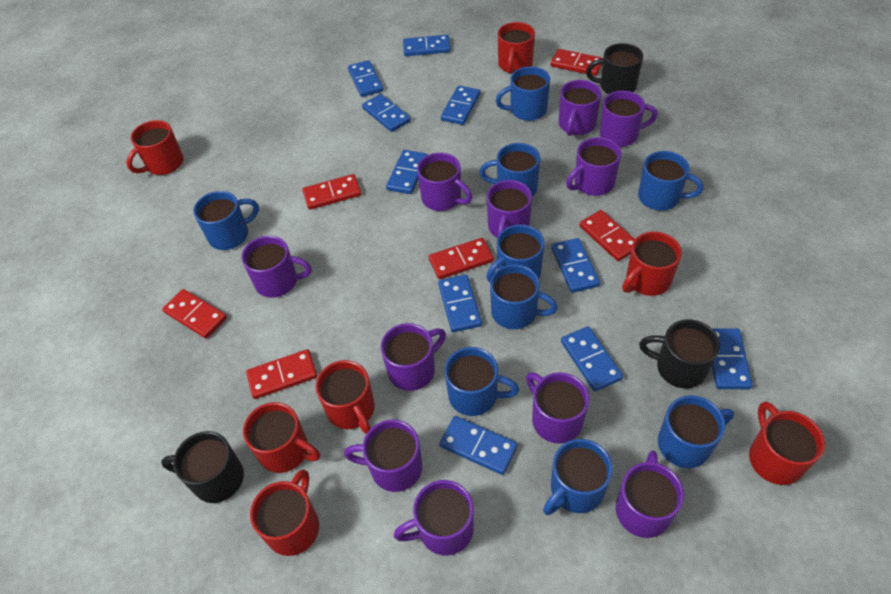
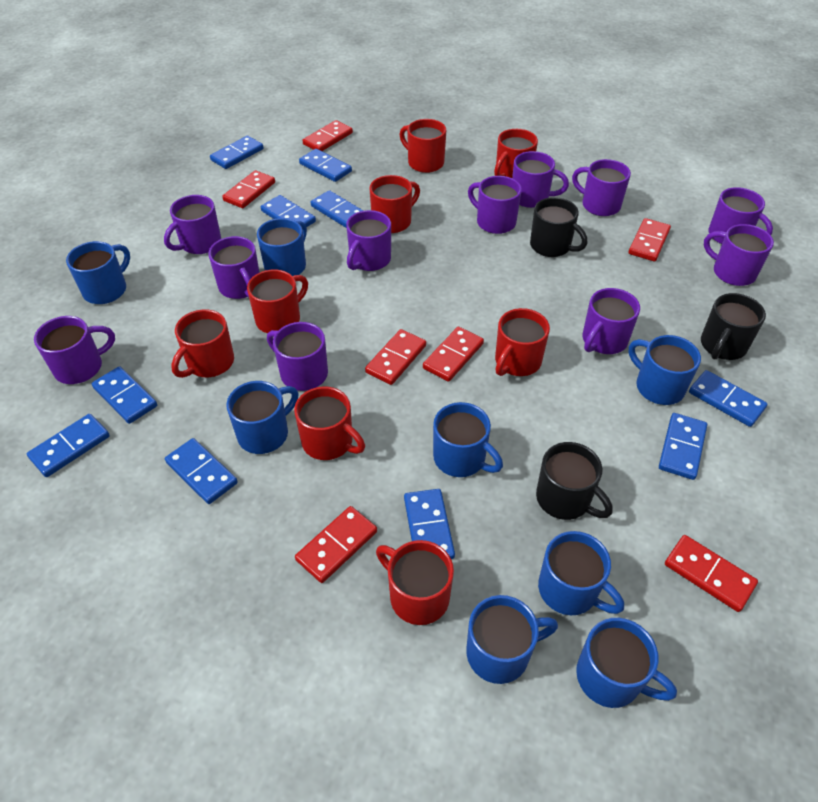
blue mug: [193,191,259,250] [444,347,519,416] [479,143,540,196] [486,224,545,282] [490,264,558,329] [495,66,550,121] [543,439,613,515] [638,151,703,211] [658,395,734,468] = 9 -> [66,241,130,304] [226,381,299,454] [257,218,307,276] [433,402,503,477] [466,595,558,684] [538,531,624,615] [576,618,677,708] [629,335,701,405] = 8
red domino: [162,289,227,339] [246,349,317,399] [302,174,361,210] [429,238,494,279] [551,49,602,76] [579,210,635,261] = 6 -> [222,170,275,208] [295,506,377,583] [303,120,353,151] [365,329,426,385] [423,327,484,382] [629,218,671,261] [665,535,758,612] = 7
red mug: [126,120,184,175] [243,402,320,473] [250,469,319,556] [315,360,375,434] [498,22,535,74] [622,232,682,296] [749,402,825,485] = 7 -> [171,309,234,378] [247,269,308,333] [294,386,365,460] [370,175,420,233] [376,540,454,625] [400,119,446,173] [494,129,538,178] [495,308,550,376] = 8

